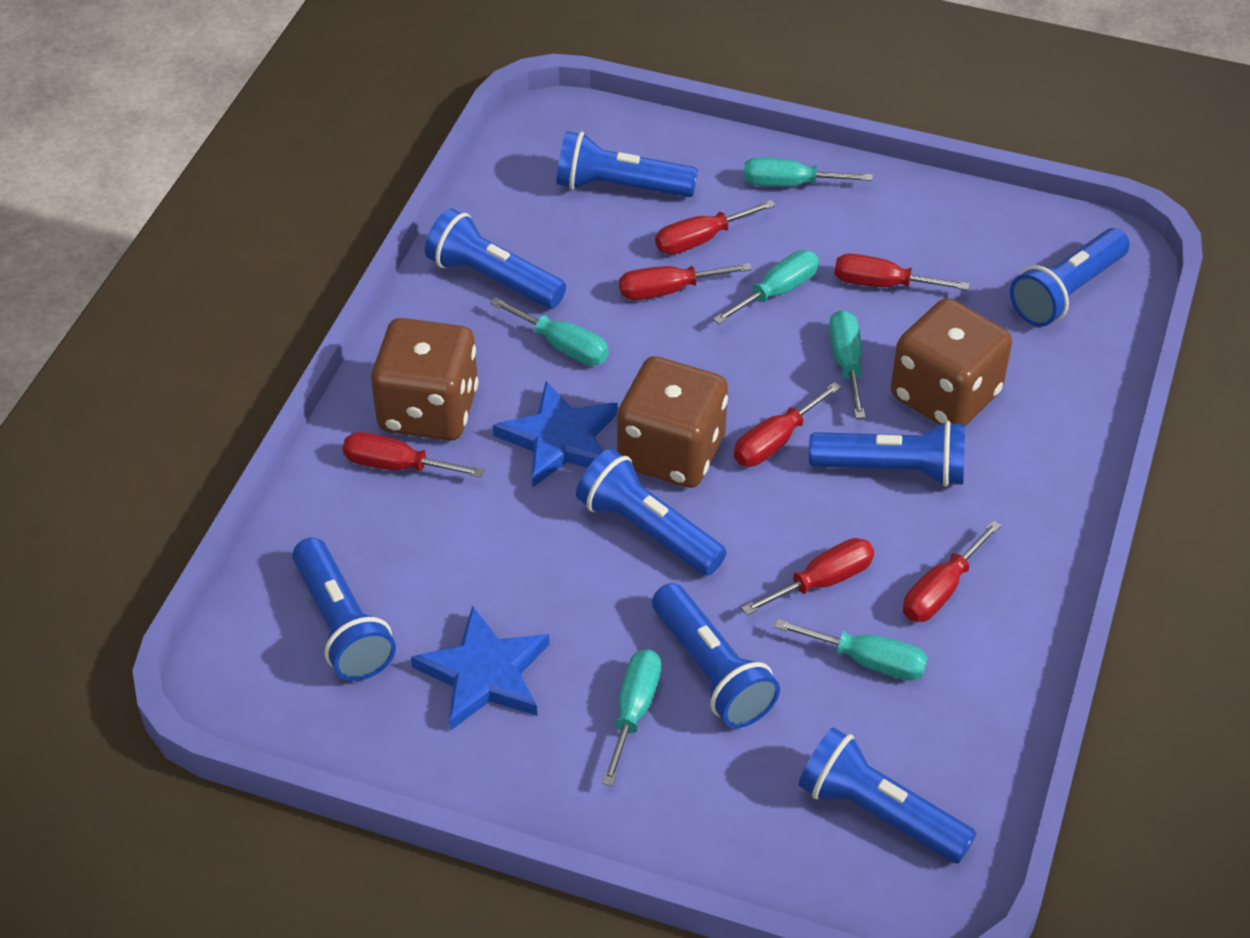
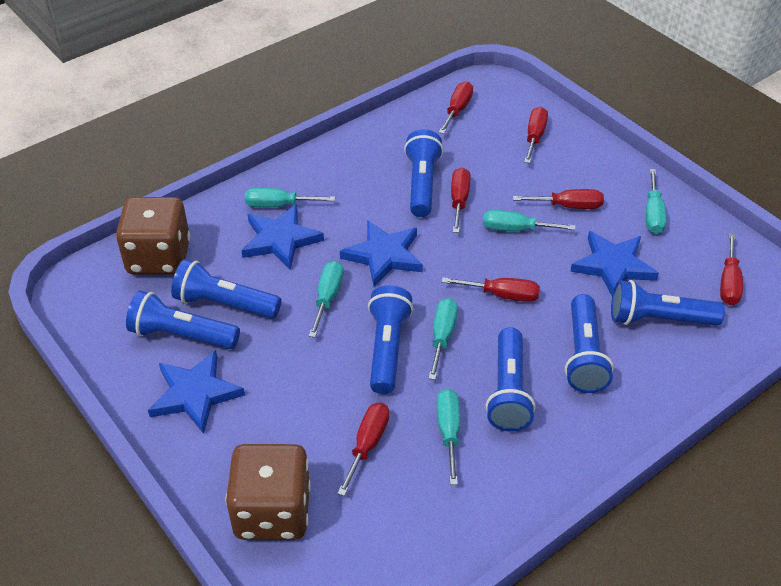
blue flashlight: [292,538,396,681] [425,208,566,309] [557,131,698,197] [576,449,727,576] [652,583,780,728] [798,727,977,864] [809,421,965,487] [1010,228,1130,327] = 8 -> [126,291,240,349] [171,259,281,319] [368,285,413,394] [404,129,444,217] [486,327,536,432] [565,294,614,393] [611,280,725,326] = 7
blue star: [411,606,550,731] [493,381,618,487] = 2 -> [148,350,245,434] [241,204,324,270] [340,220,423,287] [570,231,659,296] = 4
brown dice: [371,318,478,441] [617,356,728,488] [891,298,1012,426] = 3 -> [116,197,190,275] [226,444,311,540] = 2

